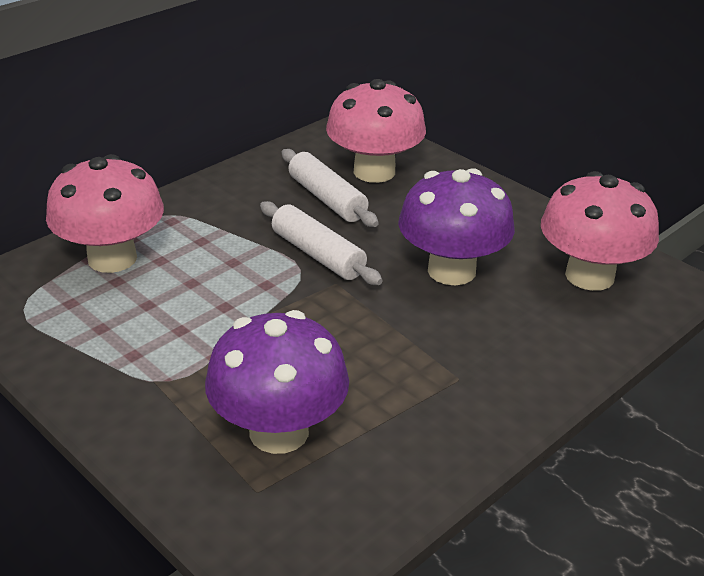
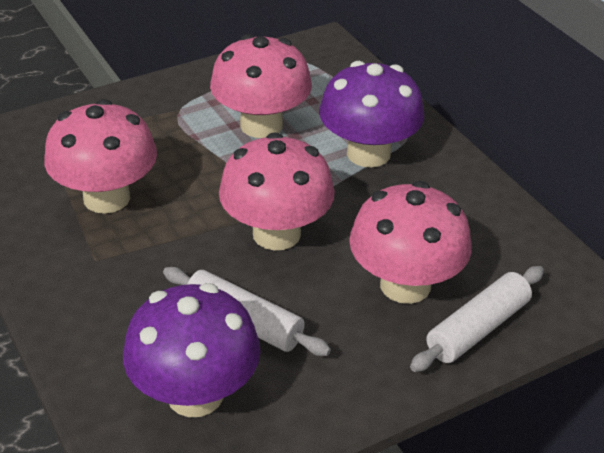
pink mushroom: [46,154,164,273] [326,79,426,183] [541,171,659,291] = 3 -> [44,99,157,214] [210,34,312,138] [219,132,335,251] [349,181,472,304] = 4

